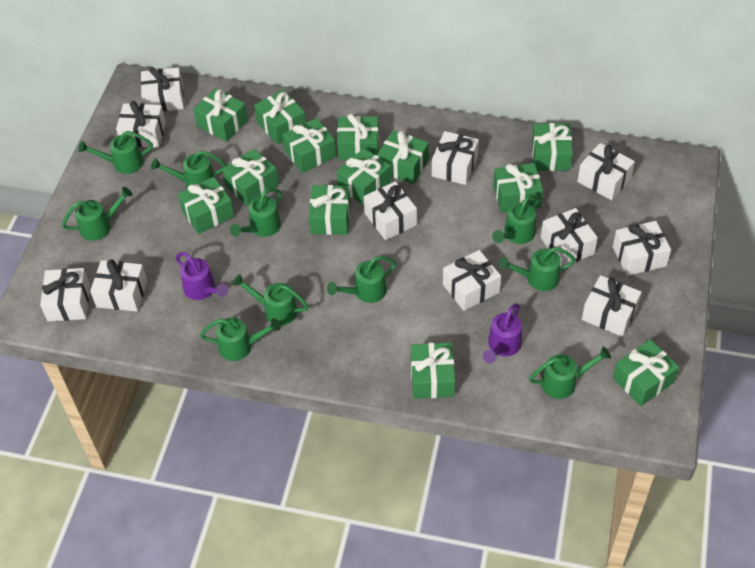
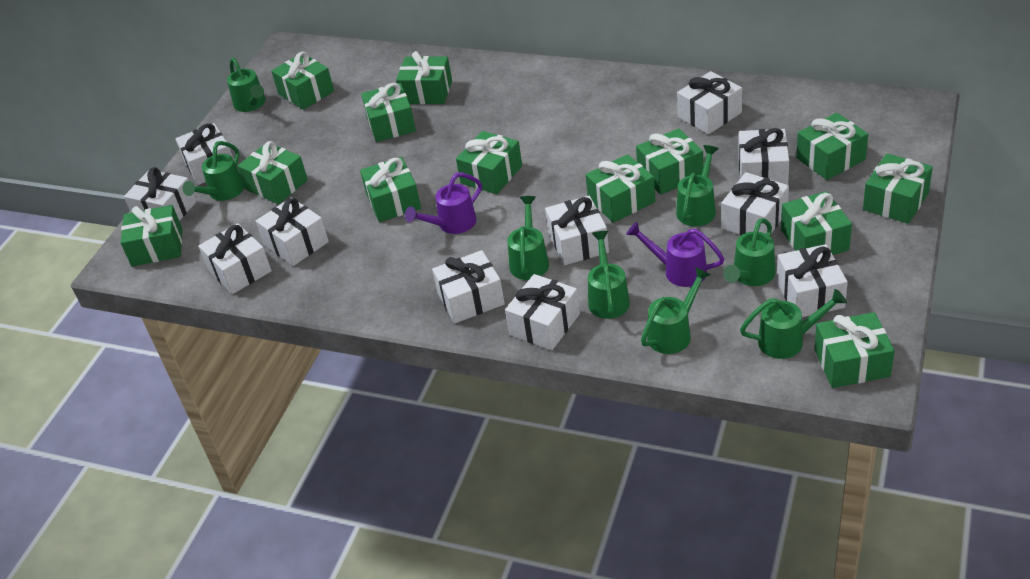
green watering can: [62,187,133,241] [78,131,153,174] [151,151,226,189] [200,318,281,361] [230,188,282,237] [232,274,309,326] [327,256,396,303] [492,195,539,244] [499,247,576,291] [529,347,611,399] = 10 -> [182,141,244,201] [227,58,266,112] [507,196,549,280] [588,231,630,319] [641,267,711,354] [676,145,719,226] [723,218,775,286] [740,289,847,359] = 8

